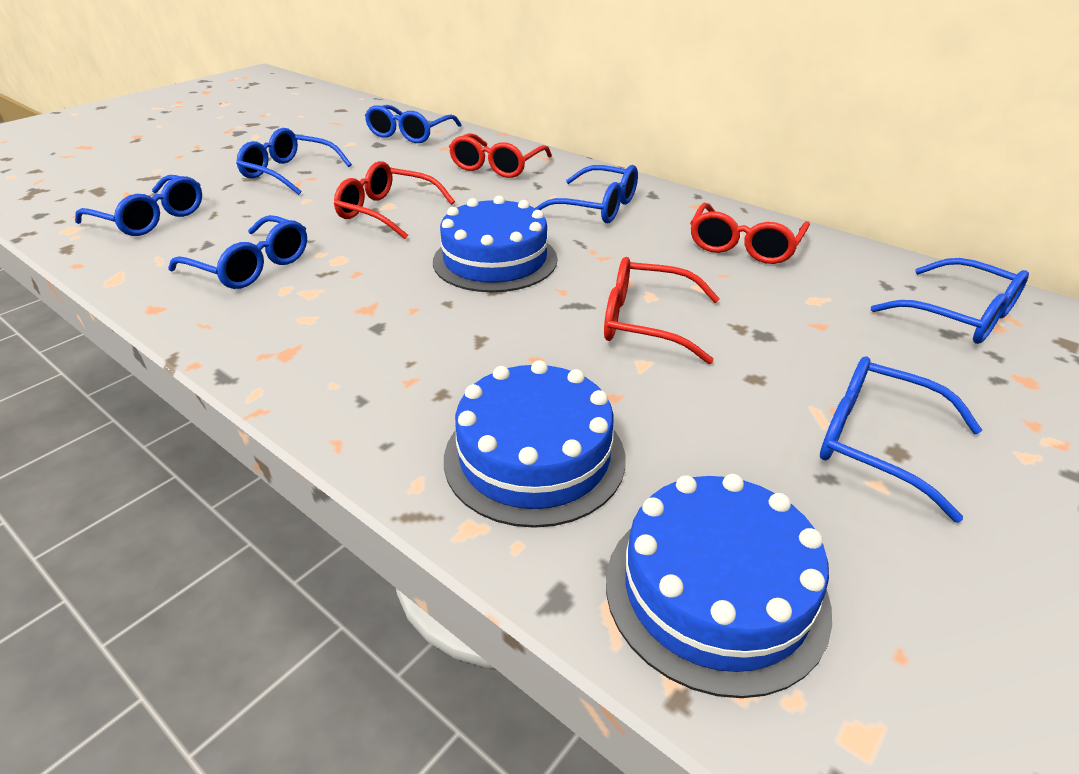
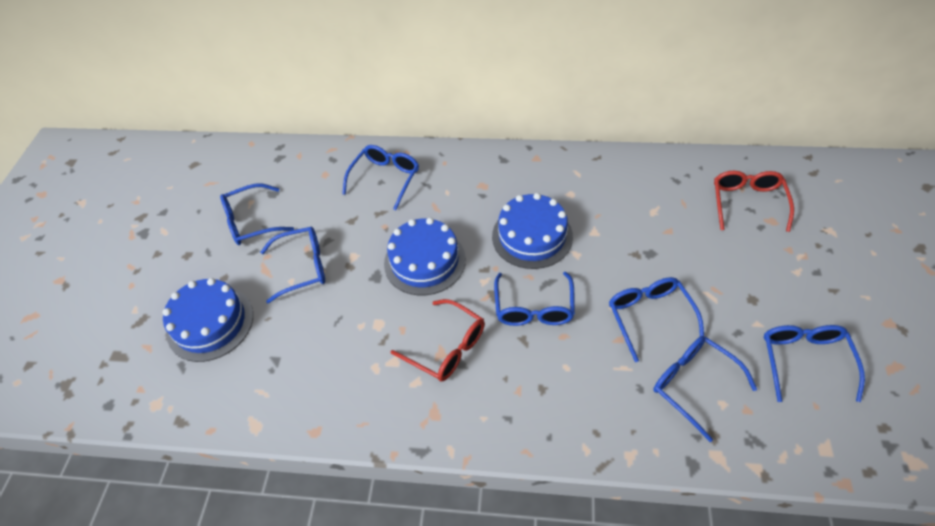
red glasses: [334,161,455,239] [449,133,552,178] [604,257,720,364] [690,203,810,264] = 4 -> [391,299,485,381] [714,171,794,232] = 2

